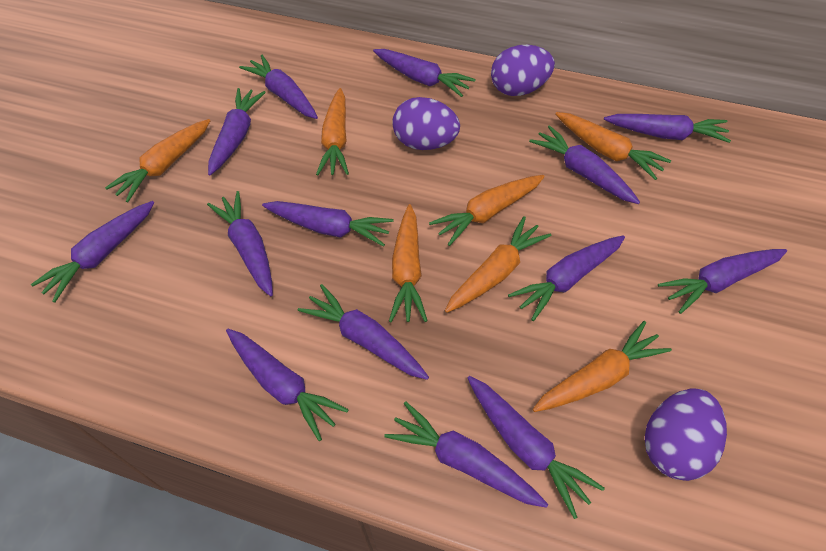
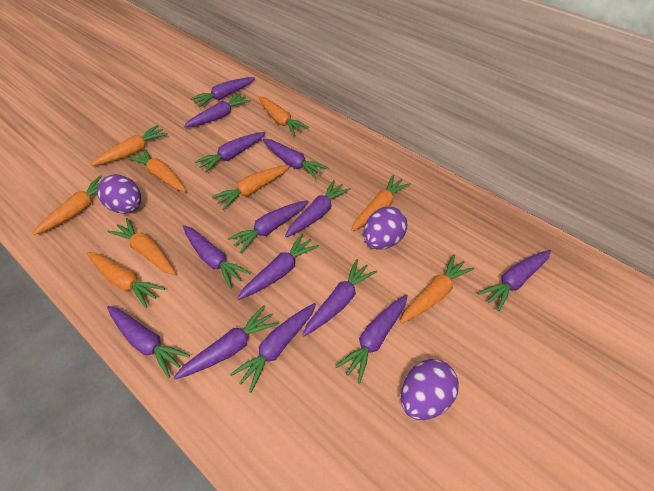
orange carrot: [105,119,210,202] [316,88,349,176] [389,204,428,322] [429,175,545,246] [445,216,551,313] [533,321,672,412] [555,112,671,180] = 7 -> [32,175,102,235] [87,252,165,308] [90,125,168,166] [107,218,176,275] [127,148,186,192] [212,165,289,210] [259,96,309,136] [351,175,411,231] [400,254,474,324] = 9

